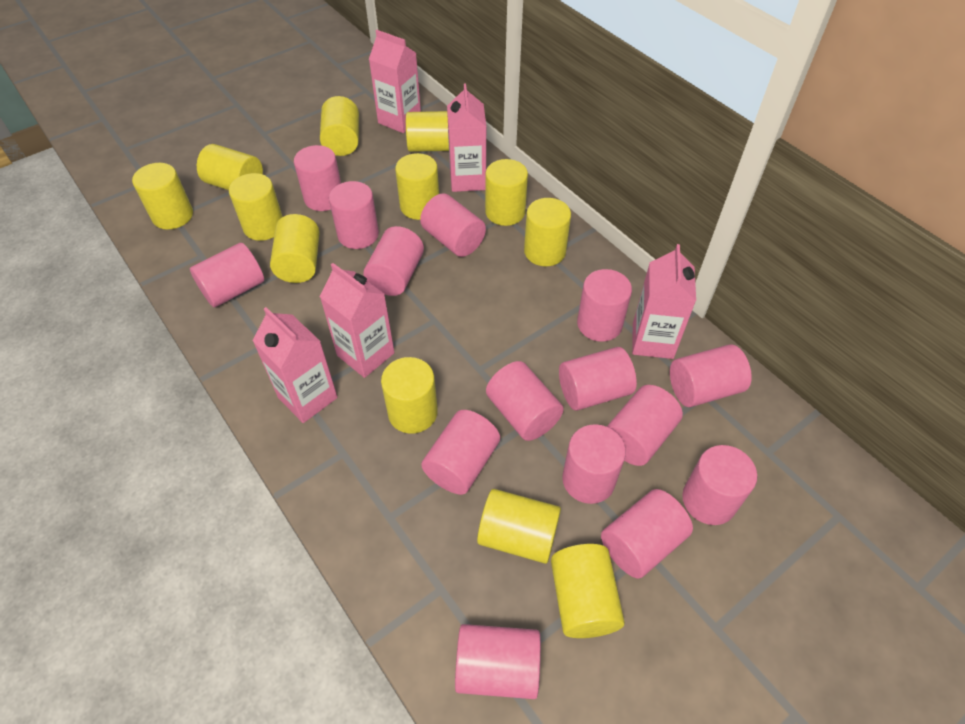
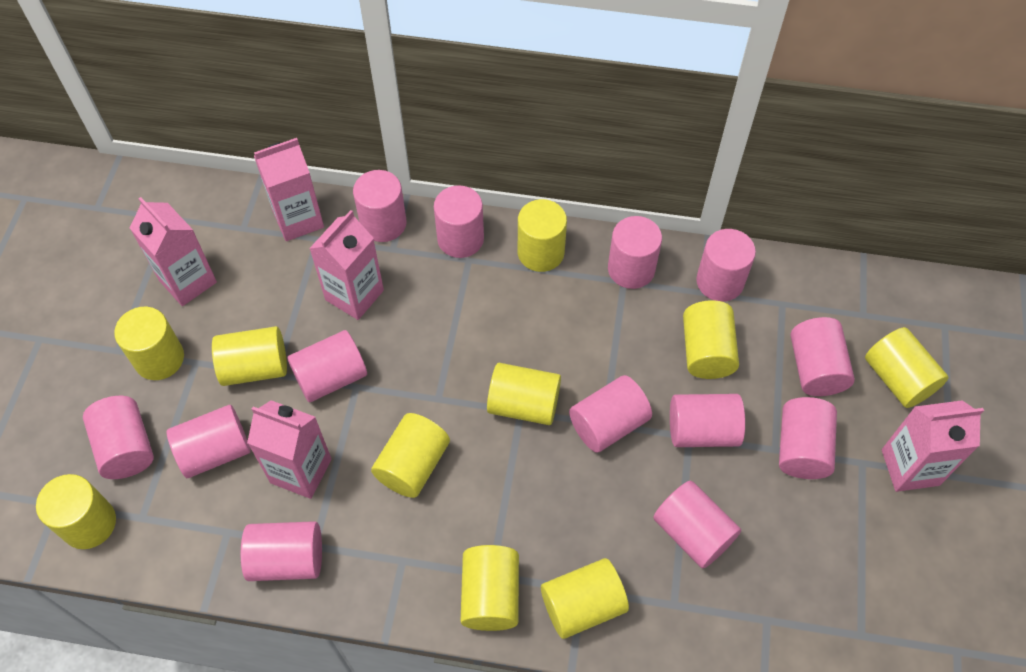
pink cylinder: [190,243,264,307] [294,145,341,211] [329,181,379,249] [363,226,424,296] [420,193,486,257] [421,410,500,495] [455,624,541,699] [486,361,564,441] [559,347,637,411] [562,424,626,504] [577,269,632,342] [601,489,693,579] [607,385,683,466] [670,344,752,407] [682,445,757,525] = 15 -> [83,396,154,479] [167,405,250,478] [241,521,322,581] [287,330,367,402] [353,170,407,242] [434,185,484,258] [569,375,652,453] [608,216,662,289] [653,480,741,568] [670,394,745,447] [696,229,756,302] [779,397,837,479] [791,317,855,396] = 13
yellow cylinder: [132,163,193,230] [197,144,263,190] [229,173,283,241] [270,214,320,283] [320,96,359,156] [381,357,438,434] [395,153,439,220] [406,111,449,152] [477,489,561,564] [485,159,528,226] [524,198,571,266] [551,544,625,638] = 12 -> [36,474,116,549] [114,307,184,380] [212,326,287,386] [371,413,450,498] [461,545,519,631] [487,363,561,425] [518,199,567,272] [541,558,629,639] [683,300,739,379] [865,327,948,408] = 10

